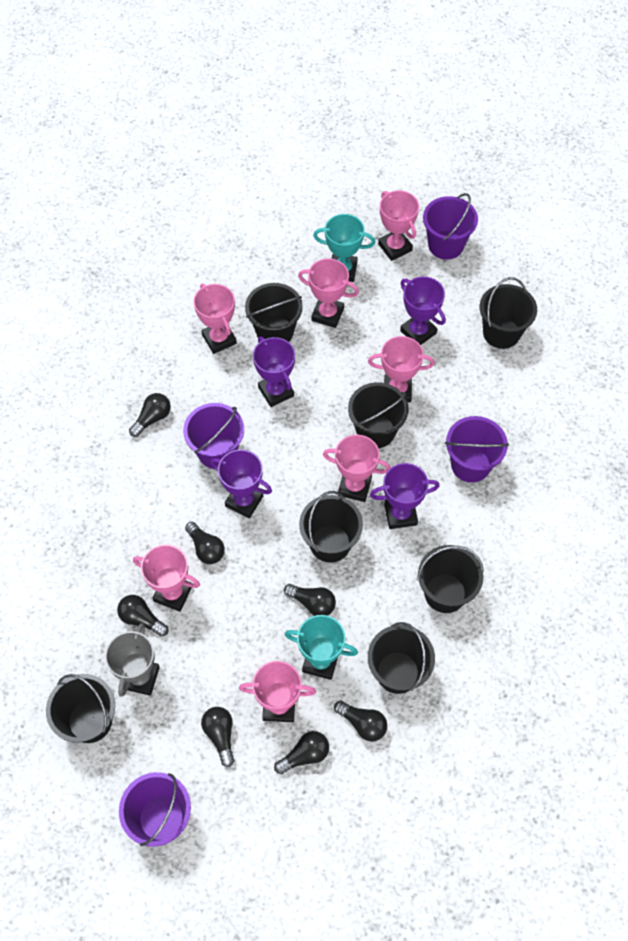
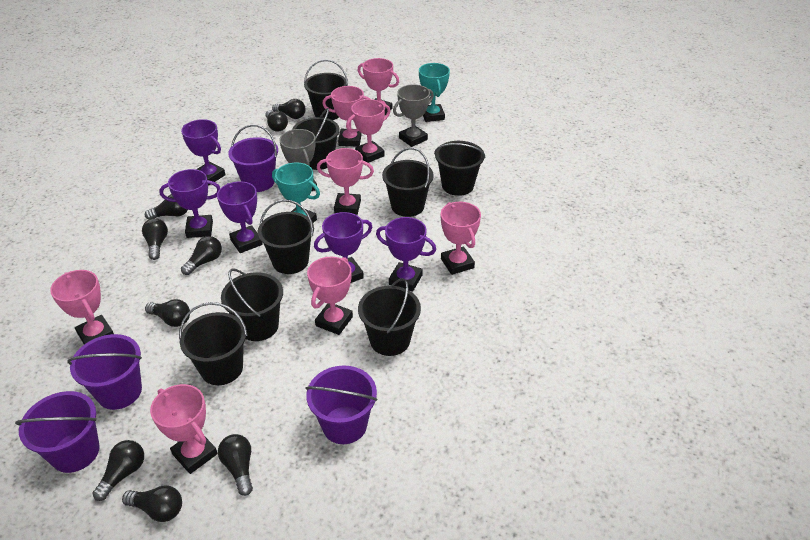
black bucket: [46,674,115,743] [245,283,303,342] [299,491,363,563] [348,382,408,448] [368,622,435,694] [417,545,484,613] [480,277,537,349] = 7 -> [179,302,248,385] [221,268,283,341] [258,200,314,274] [292,108,340,170] [304,60,348,120] [358,278,421,356] [382,148,434,217] [434,141,485,196] = 8
black light bulb: [117,595,169,637] [129,393,171,437] [185,522,225,564] [201,707,235,767] [274,731,329,774] [284,584,336,616] [334,700,387,742] = 7 -> [93,440,144,501] [122,485,182,522] [142,218,168,260] [145,194,188,220] [145,299,190,327] [181,236,222,275] [218,434,253,496] [265,110,288,132] [272,99,306,119] = 9
grey trophy: [105,623,160,697] = 1 -> [280,129,317,191] [393,84,434,147] = 2
pink trophy: [133,545,200,612] [193,283,237,354] [239,661,316,722] [298,259,359,328] [323,435,391,502] [368,336,435,403] [378,190,419,261] = 7 -> [50,270,114,345] [150,384,218,474] [307,257,353,335] [317,148,374,215] [322,86,370,146] [346,99,390,163] [357,58,399,115] [441,202,481,275] = 8
purple trophy: [211,449,272,518] [253,337,295,407] [370,463,440,529] [400,276,446,345] = 4 -> [159,169,220,238] [181,119,226,185] [217,181,263,253] [314,212,372,283] [376,217,436,292] = 5

